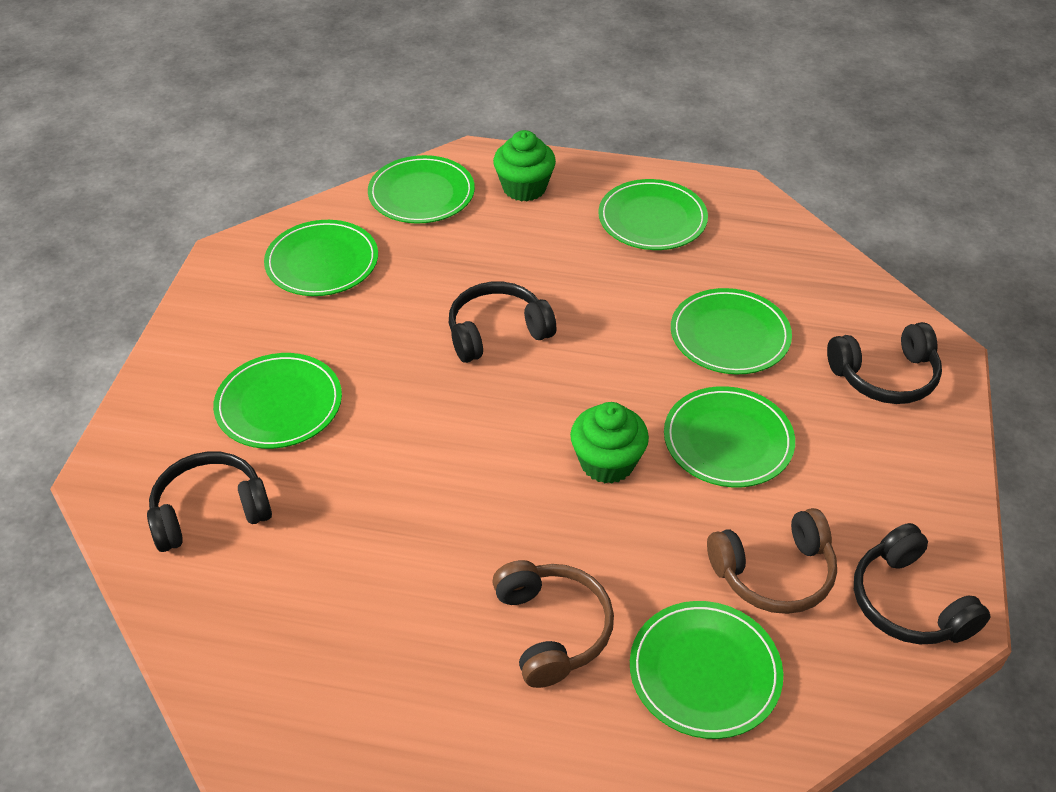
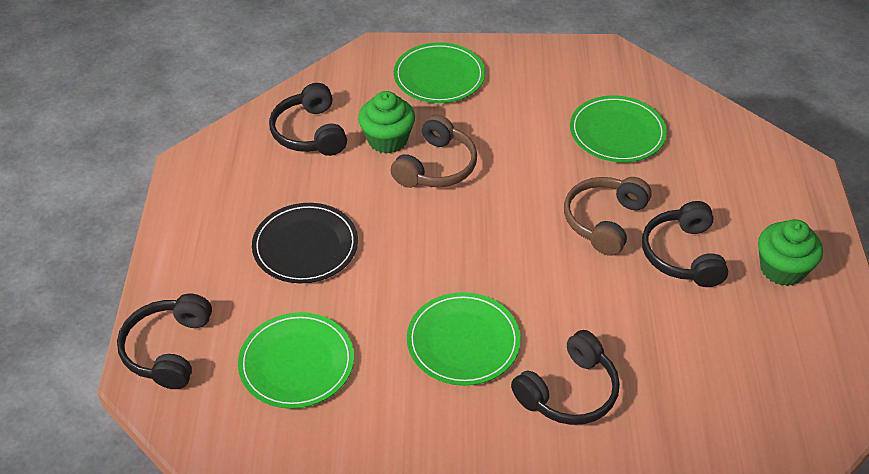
black plate: none = 0 -> [252,203,358,283] = 1
green plate: [213,353,342,449] [264,220,378,296] [368,155,475,223] [598,179,708,250] [630,601,783,739] [664,386,795,487] [671,288,792,374] = 7 -> [238,312,354,409] [394,42,485,103] [407,292,521,386] [570,95,667,162] = 4

